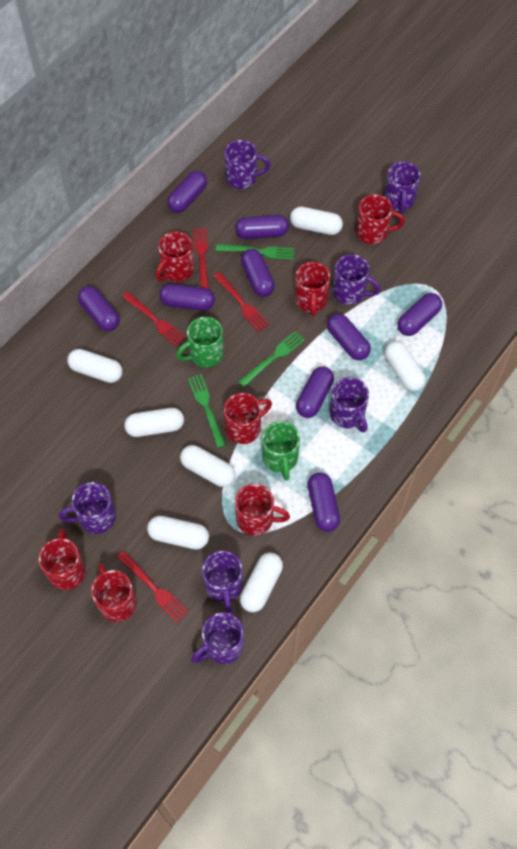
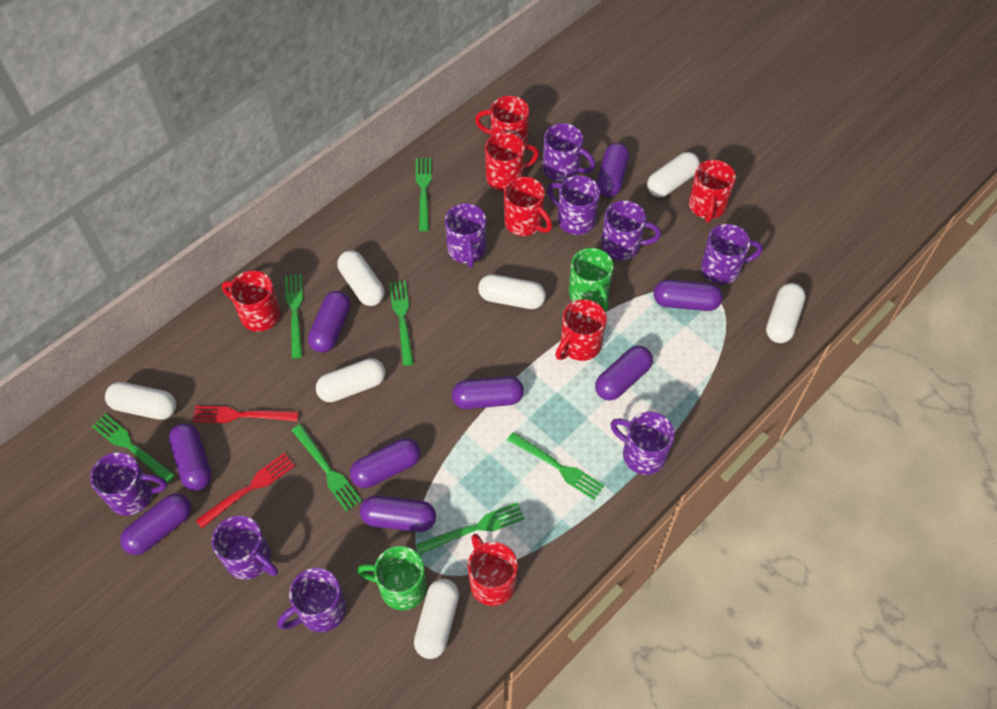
green fork: [188,374,226,448] [216,244,294,260] [238,331,305,387] = 3 -> [92,414,175,483] [285,274,303,358] [292,424,362,512] [389,281,414,366] [416,158,432,231] [416,502,525,554] [507,432,604,500] = 7
purple mug: [59,482,116,534] [191,612,244,664] [202,551,243,613] [224,140,271,189] [330,377,369,432] [333,254,381,305] [384,161,421,214] = 7 -> [90,452,167,516] [212,515,278,580] [277,568,346,632] [445,203,486,268] [543,123,596,182] [547,175,600,235] [601,200,661,260] [610,412,675,475] [701,224,763,284] = 9
red fork: [117,551,188,623] [122,292,186,346] [193,228,209,289] [214,272,269,332] = 4 -> [192,406,299,423] [196,453,295,528] = 2

